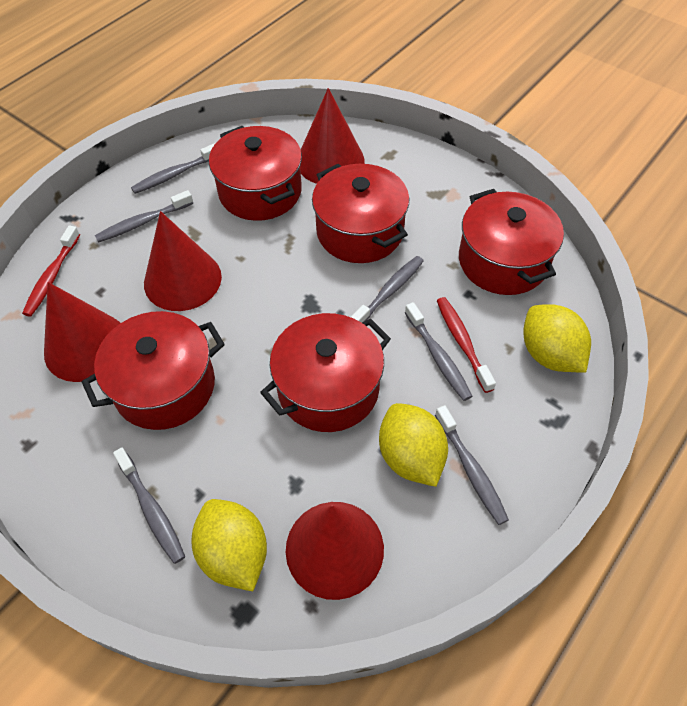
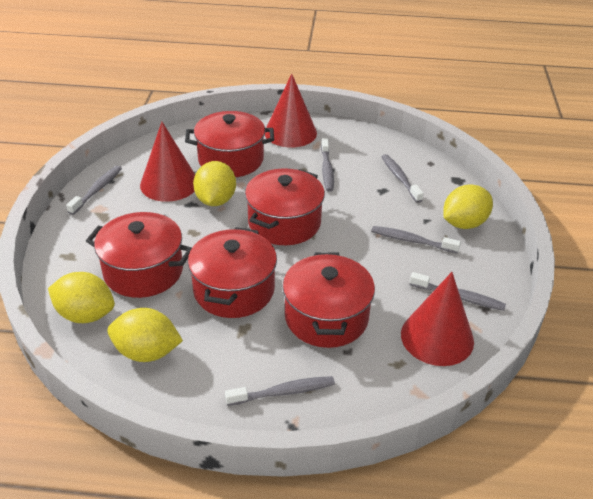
red cone: [44,282,120,382] [144,211,222,311] [286,502,384,600] [300,88,365,184] = 4 -> [140,122,195,202] [265,73,317,148] [401,272,474,366] = 3
red toothbrush: [22,225,80,317] [437,297,496,393] = 2 -> none = 0
yellow lemon: [191,499,267,591] [379,403,448,487] [524,304,591,373] = 3 -> [48,272,115,323] [107,308,183,362] [193,161,236,206] [443,184,493,229] = 4

